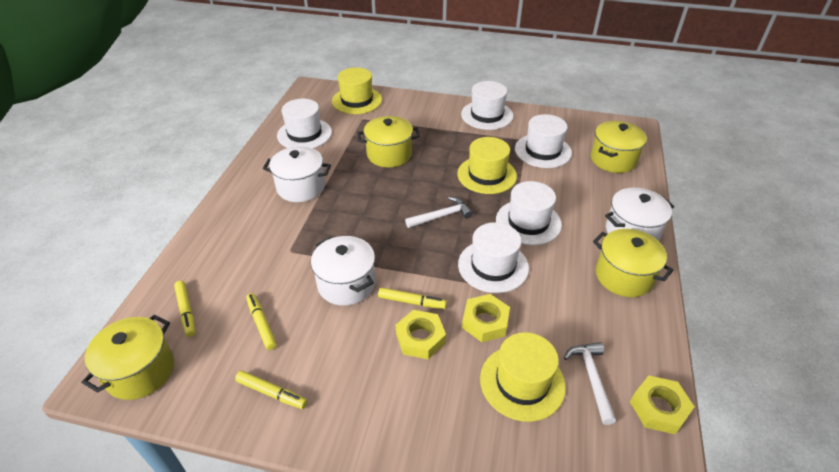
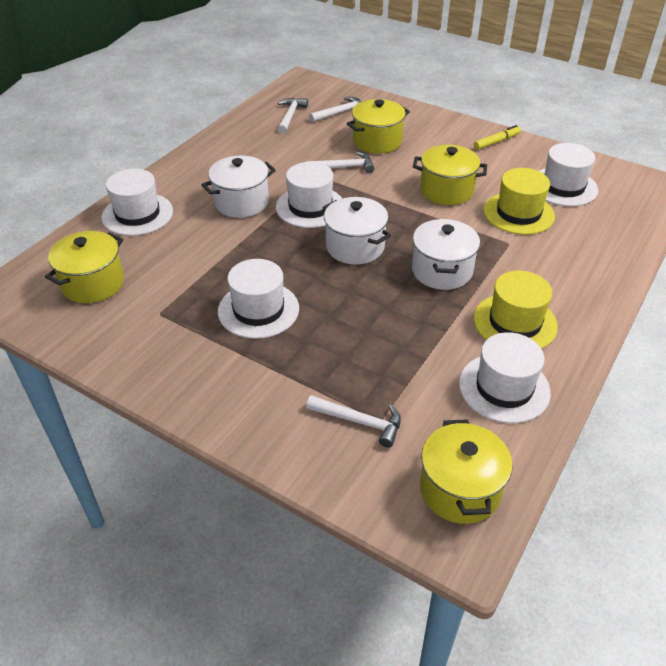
white hammer: [405,197,473,228] [564,342,616,425] = 2 -> [278,98,308,134] [306,152,374,173] [306,395,401,448] [309,97,362,123] = 4
yellow hat: [332,67,382,114] [457,137,517,194] [480,332,566,422] = 3 -> [474,270,558,349] [484,168,555,235] = 2
yellow marker: [174,281,196,337] [235,371,307,409] [246,293,277,350] [378,288,447,309] = 4 -> [474,125,521,150] = 1
yellow nut: [396,310,446,359] [462,294,510,342] [630,375,695,434] = 3 -> none = 0

